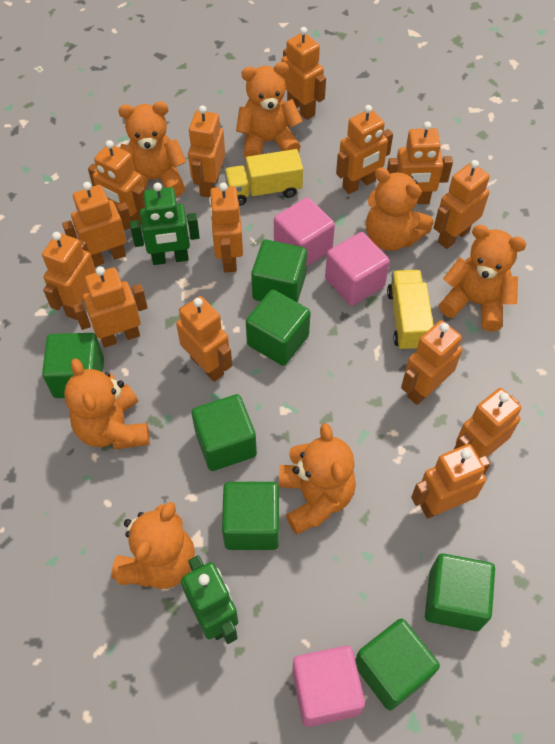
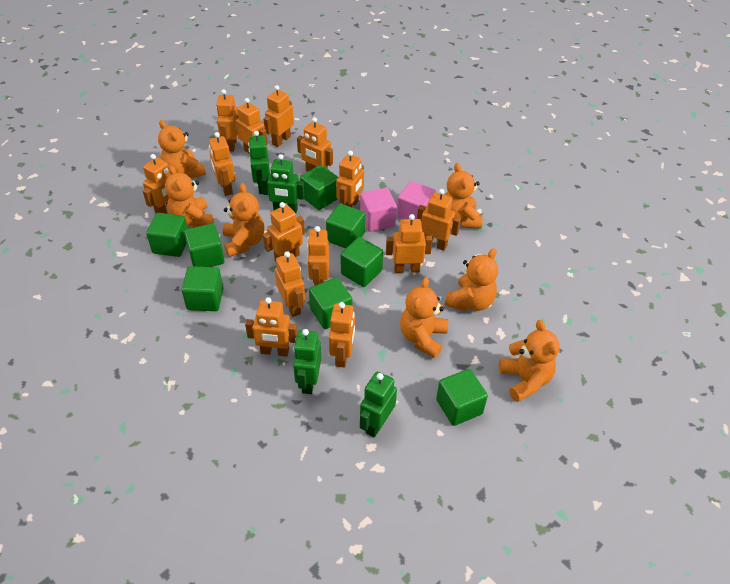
green cube: [42,333,104,398] [192,394,257,471] [222,482,279,550] [246,290,311,366] [251,240,307,302] [355,619,440,711] [425,553,495,631] = 7 -> [146,213,188,257] [181,266,223,311] [184,224,224,267] [300,165,338,210] [309,277,352,329] [326,204,365,249] [341,237,383,287] [436,369,488,426] = 8
green robot: [130,183,200,265] [181,555,238,644] = 2 -> [248,131,270,194] [261,154,305,213] [293,329,321,394] [360,372,397,438] = 4
pink cube: [274,197,335,267] [292,646,365,727] [325,232,390,306] = 3 -> [360,188,397,232] [397,181,436,219] = 2
yellow truck: [224,149,303,206] [387,270,434,351] = 2 -> none = 0

